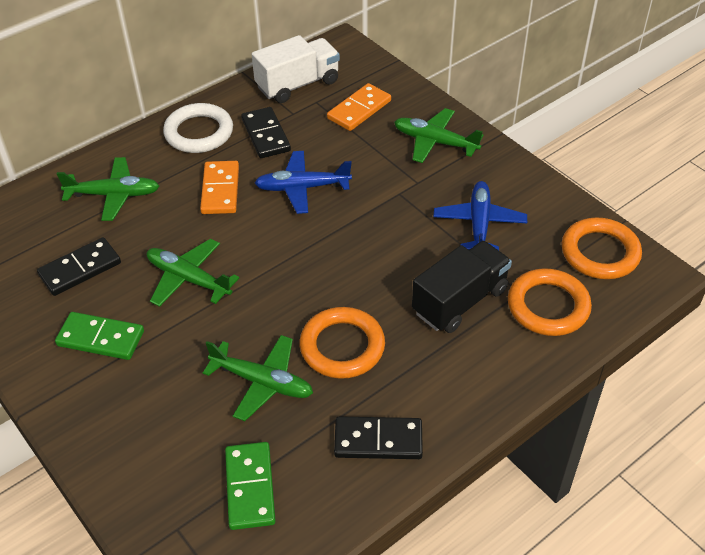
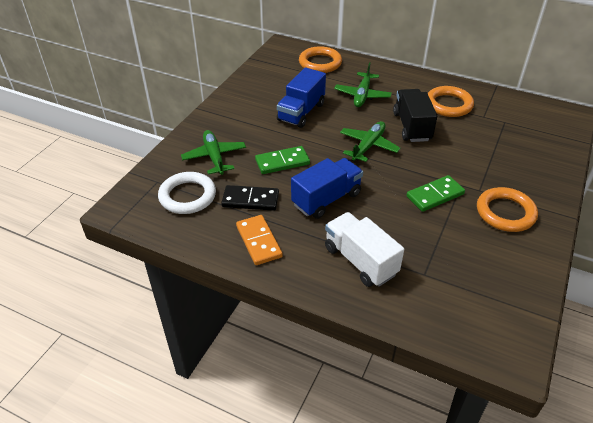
black domino: [37,237,121,296] [241,107,291,158] [334,416,423,459] = 3 -> [221,185,279,211] = 1
blue plane: [255,151,352,214] [433,181,527,250] = 2 -> none = 0
blue truck: none = 0 -> [277,67,326,128] [291,158,363,219] = 2
green plane: [57,157,159,221] [147,239,239,307] [203,335,313,421] [394,108,483,163] = 4 -> [181,130,246,175] [334,62,392,107] [340,121,400,162] = 3
orange domino: [200,161,239,214] [327,83,391,131] = 2 -> [236,215,283,265] = 1

